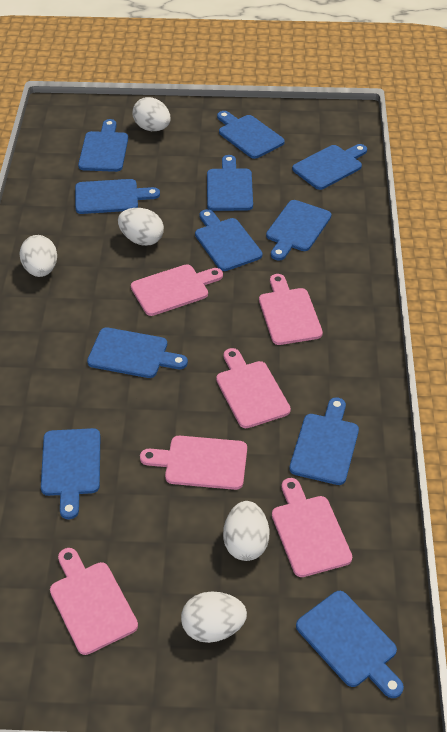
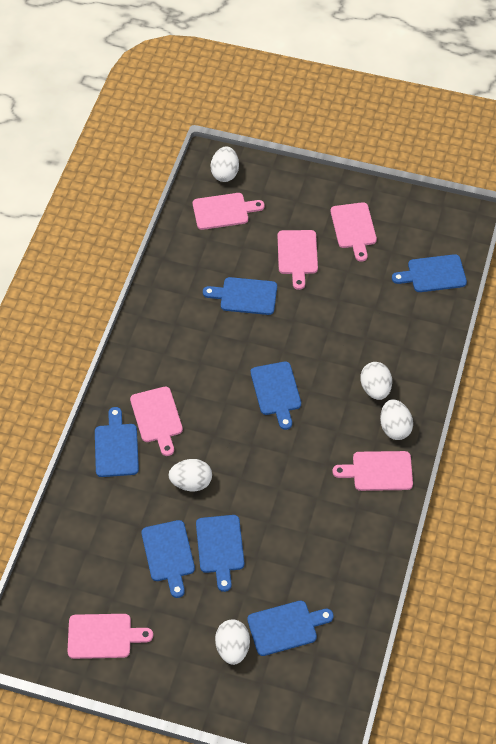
blue cutting board: [41,428,100,519] [75,179,160,214] [78,119,128,172] [87,327,188,378] [195,209,262,271] [207,155,253,211] [217,111,285,159] [266,200,331,261] [289,397,359,485] [292,144,367,190] [296,591,404,698] = 11 -> [95,407,139,477] [141,520,195,598] [196,515,244,592] [203,277,277,315] [247,601,334,656] [251,361,301,430] [392,254,467,292] = 7

